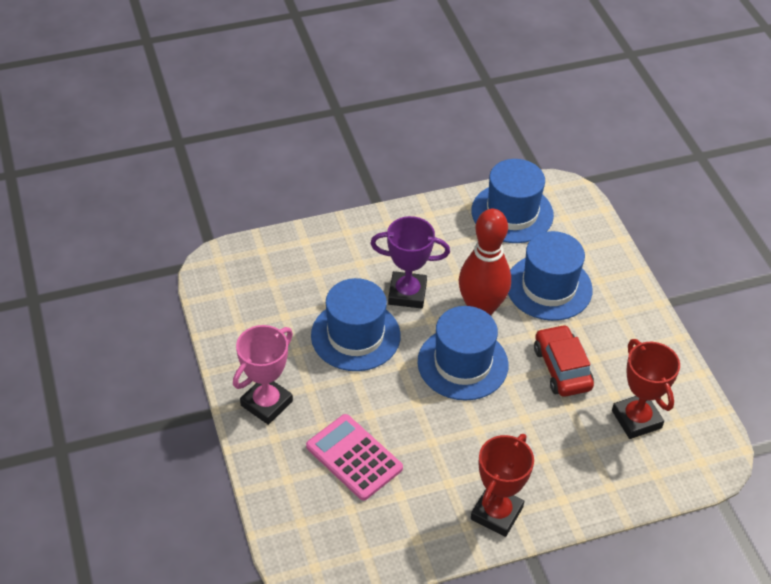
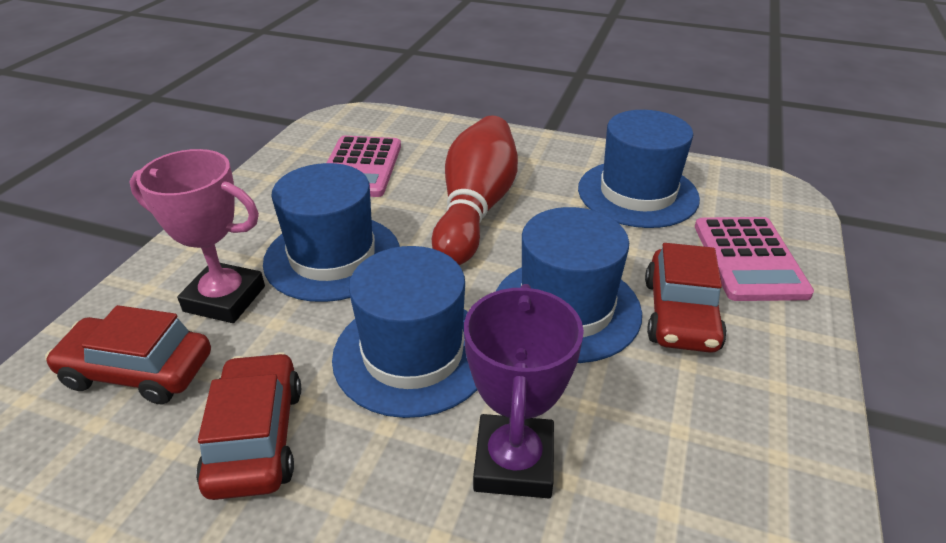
pink calculator: [306,414,403,501] = 1 -> [327,136,401,197] [695,217,814,301] = 2
red car: [534,324,594,397] = 1 -> [45,305,211,404] [196,352,301,500] [645,243,727,353] = 3
red trophy: [471,434,534,537] [612,339,680,439] = 2 -> none = 0

